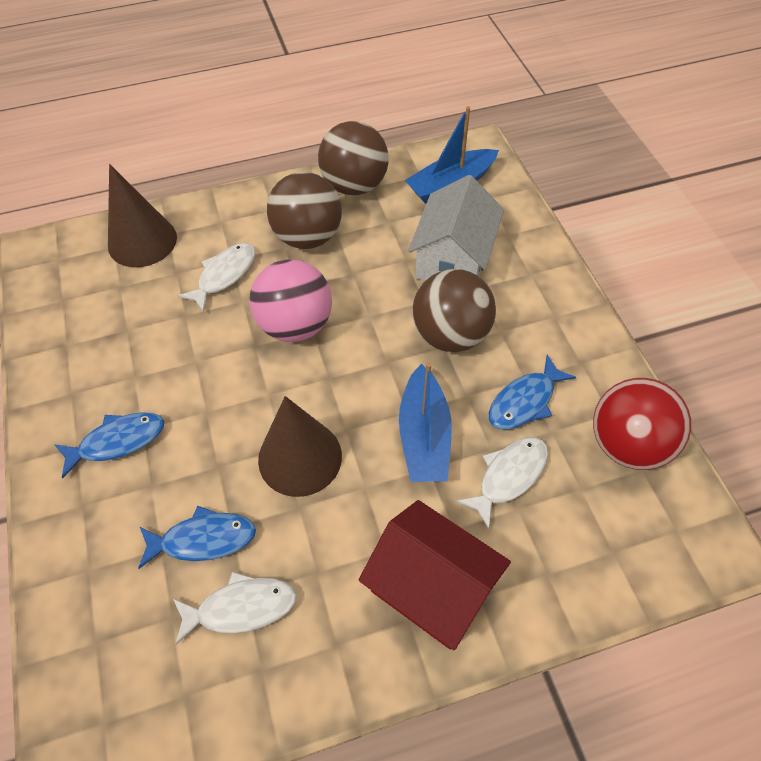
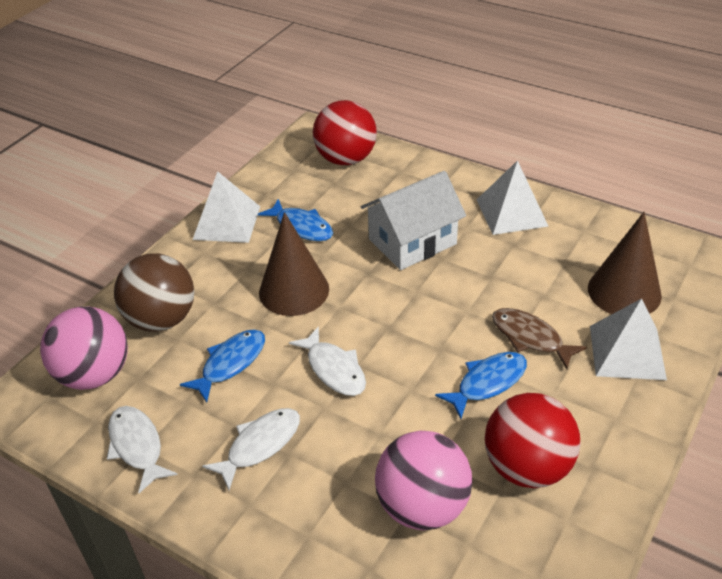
blue boat: [399,362,452,482] [405,106,499,204] = 2 -> none = 0
brown ball: [267,172,342,249] [318,121,389,195] [412,269,496,352] = 3 -> [114,253,194,332] = 1
brown fish: none = 0 -> [492,308,587,369] = 1
pink ball: [249,259,332,342] = 1 -> [40,306,128,390] [375,431,472,530] = 2
red ball: [593,378,691,470] = 1 -> [313,100,377,165] [485,393,581,488] = 2
red house: [359,500,511,650] = 1 -> none = 0
white pyramid: none = 0 -> [193,171,260,243] [477,160,548,235] [590,298,667,380] = 3

